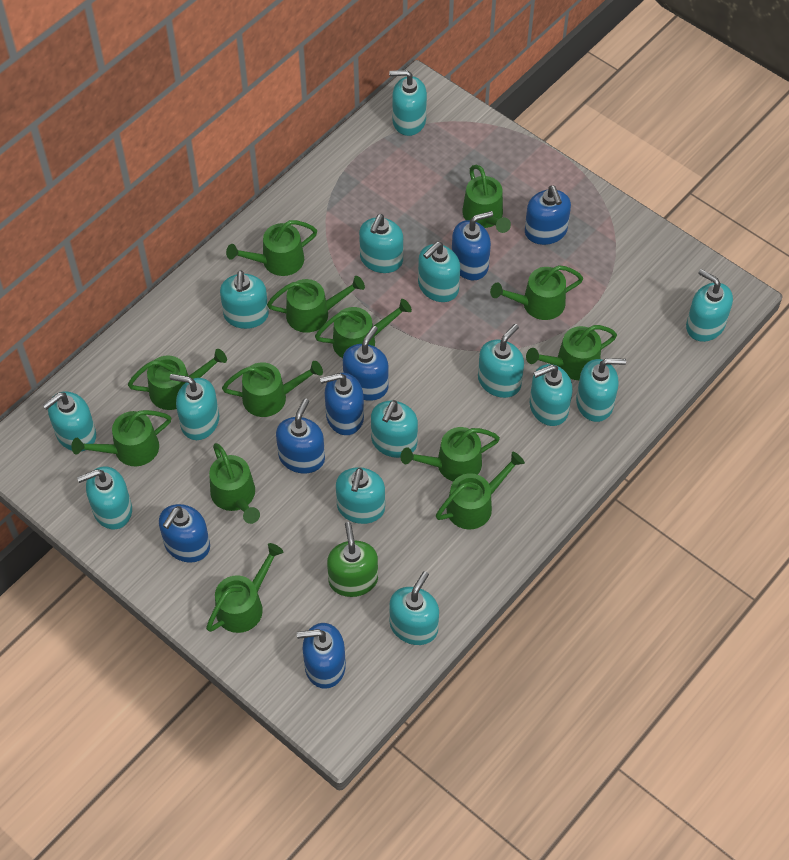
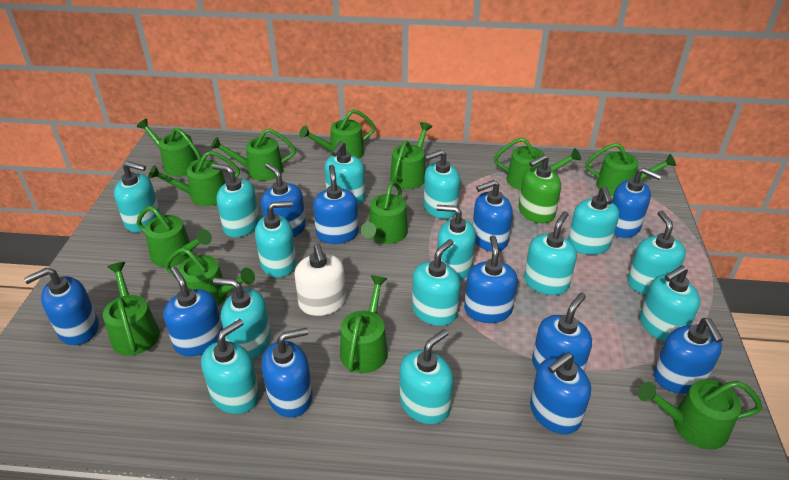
blue soap dispenser: [159,504,210,563] [276,398,325,474] [297,623,346,689] [320,373,364,435] [343,326,389,401] [452,211,493,280] [525,185,571,245] = 7 -> [24,268,99,345] [163,267,223,357] [261,163,306,237] [261,328,313,417] [313,165,358,244] [464,235,517,323] [473,180,513,252] [530,353,591,434] [532,292,592,371] [612,168,662,238] [654,318,723,394] = 11
white soap dispenser: none = 0 -> [295,243,346,316] = 1

